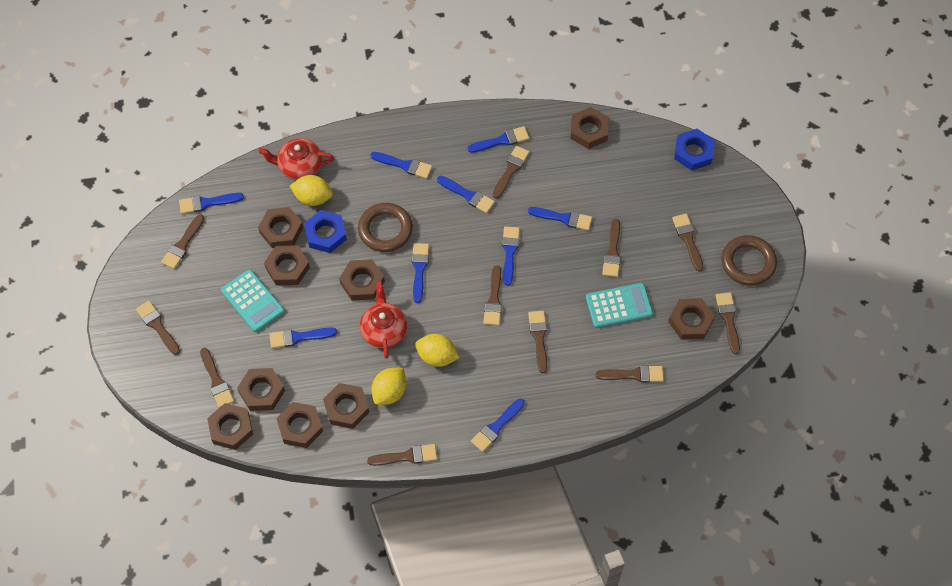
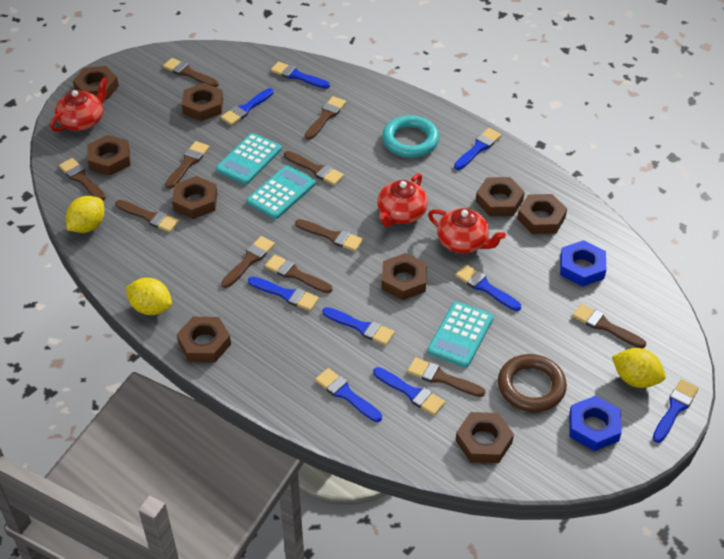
brown ring: [358,203,413,252] [721,235,777,286] = 2 -> [498,354,567,412] = 1
red teapot: [258,138,334,180] [360,282,407,359] = 2 -> [50,77,108,132] [377,173,428,227] [428,208,506,253] = 3
turquoise calculator: [221,269,285,332] [586,283,653,328] = 2 -> [216,133,282,185] [247,165,316,219] [427,301,494,368] = 3
turquoise ring: none = 0 -> [382,115,439,158] = 1

